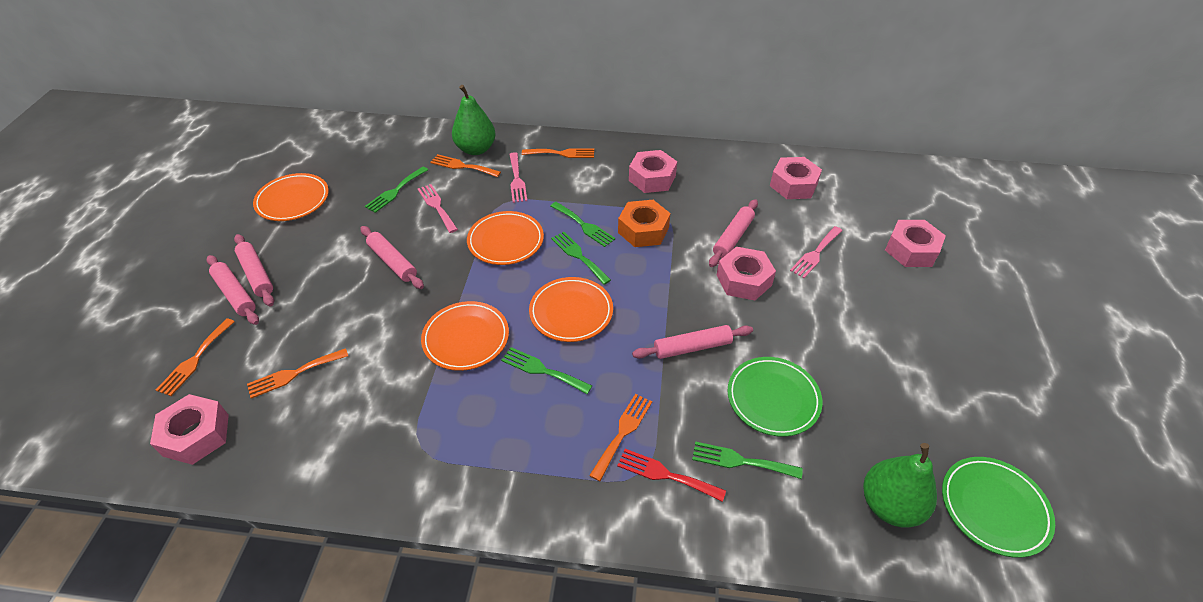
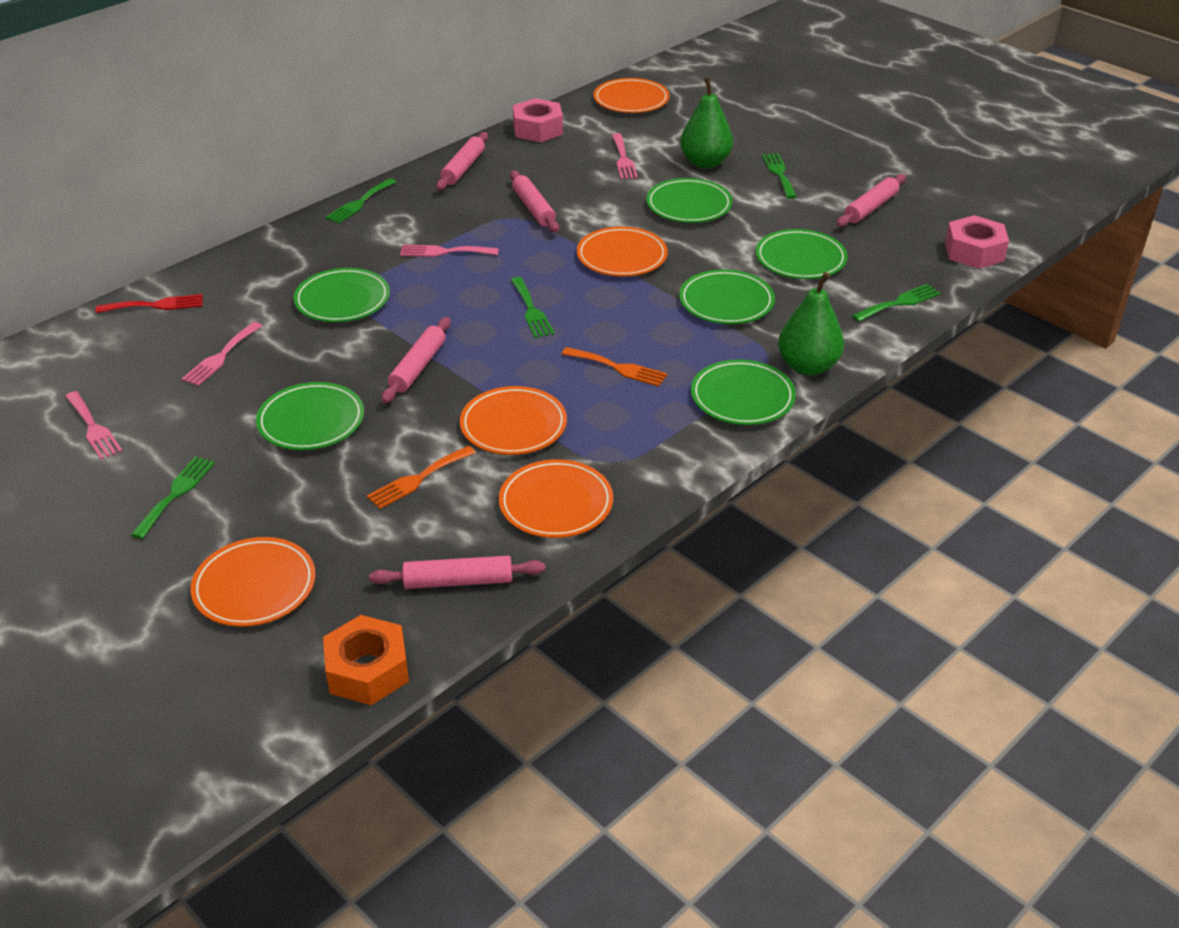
green plate: [728,357,822,437] [942,457,1055,558] = 2 -> [256,382,364,450] [294,268,390,322] [646,178,733,223] [679,270,775,324] [691,360,796,425] [756,229,848,279] = 6
orange fork: [156,318,235,396] [247,348,348,398] [430,154,501,177] [522,148,594,158] [589,394,652,481] = 5 -> [367,446,476,509] [562,347,667,386] = 2
orange plate: [253,173,329,221] [421,301,509,371] [467,211,544,265] [529,277,613,342] = 4 -> [191,537,316,627] [460,386,567,455] [499,459,613,538] [577,227,668,277] [593,78,670,113] = 5
pink fork: [418,184,458,233] [509,152,527,203] [790,226,842,278] = 3 -> [65,391,122,460] [182,322,262,386] [400,245,499,257] [612,134,638,179] = 4
pink nut: [150,394,229,465] [629,150,677,193] [717,247,776,300] [770,157,822,199] [885,220,946,267] = 5 -> [513,98,563,142] [945,215,1009,269] = 2

